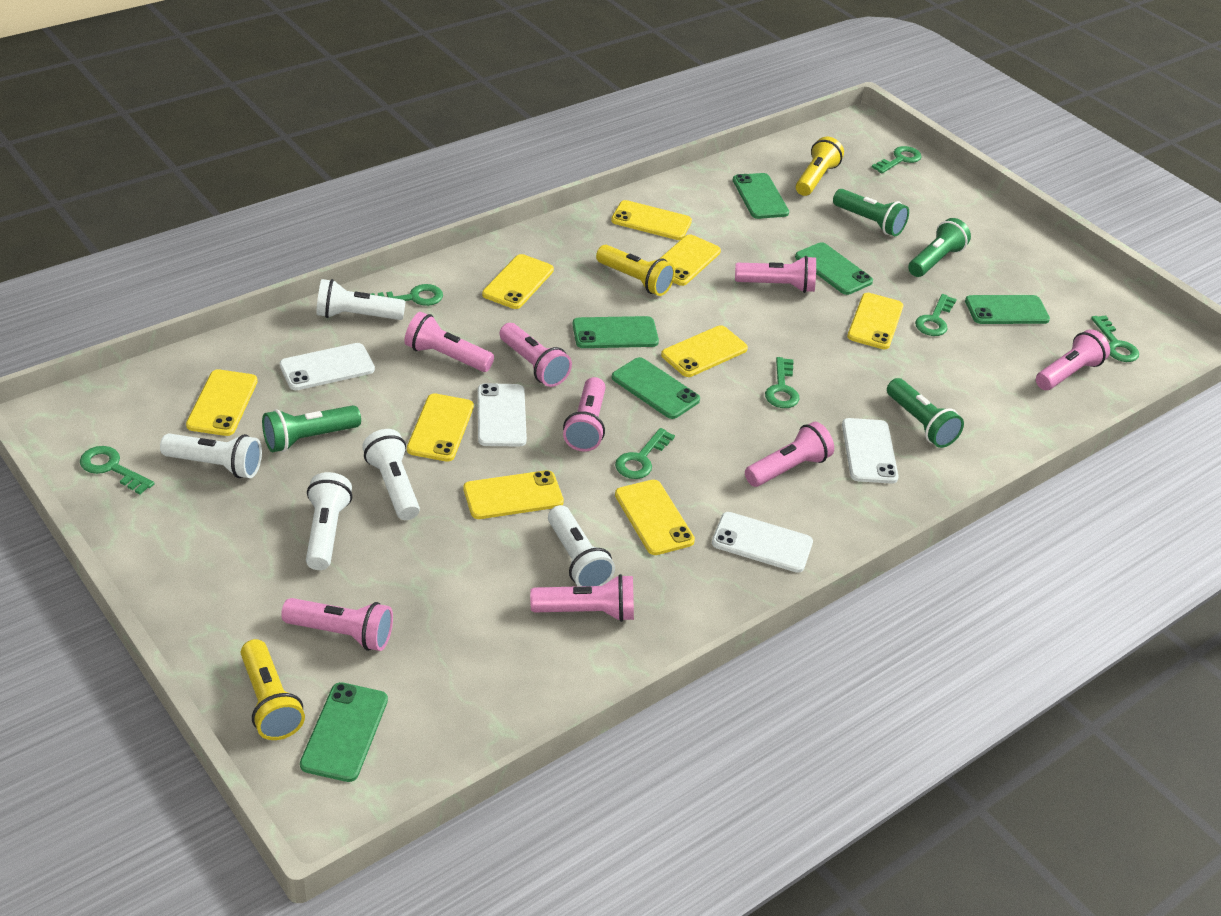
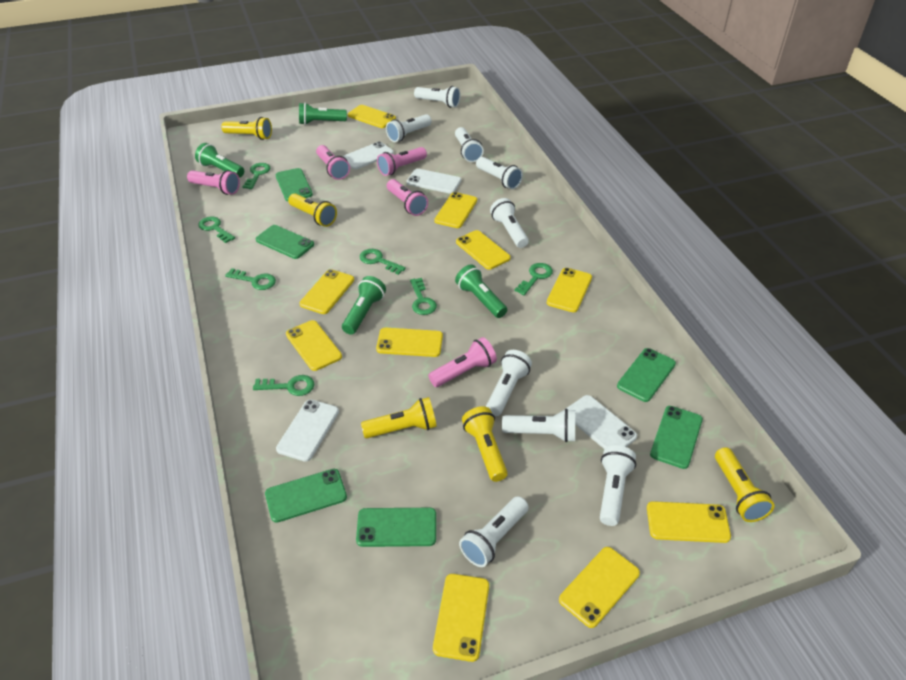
pink flashlight: [281,598,393,651] [405,312,494,372] [499,323,572,387] [530,574,634,622] [563,377,606,452] [735,256,816,293] [745,422,834,487] [1036,329,1110,390] = 8 -> [187,170,240,195] [316,145,350,180] [377,147,427,176] [387,179,428,216] [428,337,497,387] = 5
white flashlight: [160,433,262,478] [306,472,352,570] [316,279,405,320] [362,429,420,520] [548,505,615,586] = 5 -> [386,114,432,142] [414,86,460,108] [455,127,484,162] [459,496,528,567] [476,157,523,189] [486,350,532,416] [490,198,529,248] [502,408,575,442] [600,445,636,526] = 9
yellow flashlight: [241,639,305,740] [596,245,675,296] [796,137,844,196] = 3 -> [221,117,272,140] [288,193,337,227] [361,397,437,438] [462,406,508,482] [715,447,774,522] = 5
yellow phone: [186,369,258,436] [407,393,474,462] [463,470,564,519] [482,254,554,309] [611,200,692,240] [615,480,695,555] [659,234,721,286] [661,325,748,377] [847,293,903,349] = 9 -> [286,320,342,371] [300,269,354,314] [348,105,396,128] [376,328,443,357] [433,574,489,662] [434,192,477,228] [456,230,511,270] [547,268,592,312] [559,547,640,628] [647,501,731,543] = 10

